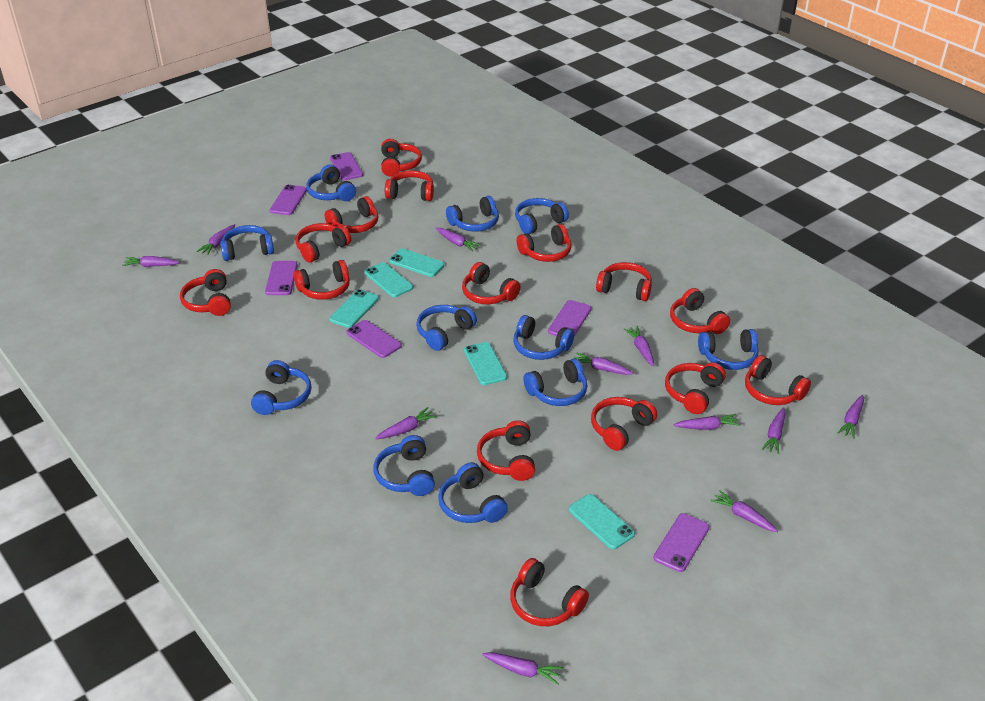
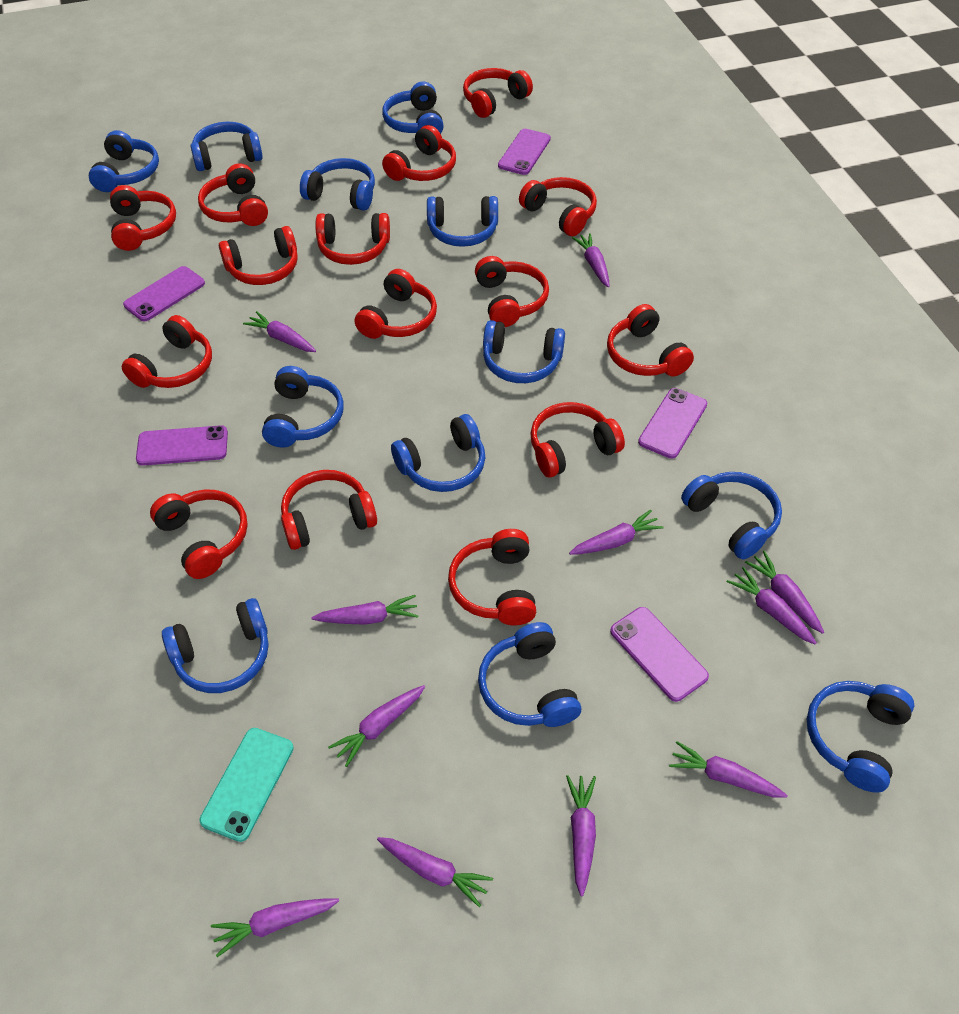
blue headphones: [220,225,274,261] [251,360,311,415] [306,164,356,201] [374,435,435,496] [416,305,477,351] [438,462,508,523] [446,196,499,232] [513,315,574,360] [515,198,569,234] [523,358,588,406] [698,329,759,370] = 11 -> [89,130,159,192] [162,598,268,693] [190,122,263,171] [262,366,344,448] [300,158,375,211] [382,82,444,134] [391,414,486,492] [427,196,498,247] [478,622,581,727] [483,320,565,383] [681,472,782,559] [807,681,914,793] = 12
purple phone: [265,261,298,295] [270,185,307,215] [330,152,363,180] [346,320,402,358] [548,300,592,337] [653,513,710,572] = 6 -> [123,266,205,321] [136,425,228,466] [498,129,551,175] [610,607,709,702] [638,388,707,459] = 5
turquoise phone: [330,289,379,328] [364,262,413,297] [389,248,444,277] [464,342,507,385] [569,494,635,549] = 5 -> [200,728,294,842] = 1

